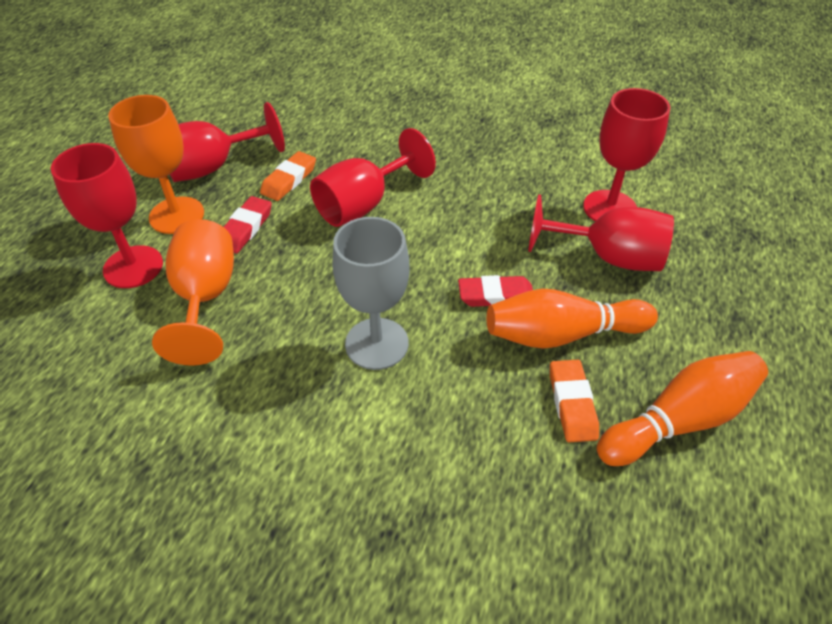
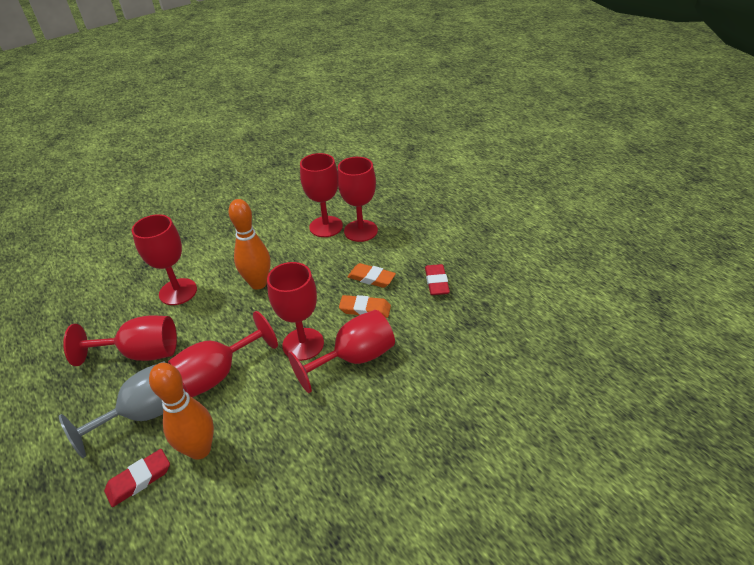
orange goblet: [108,95,204,234] [152,219,234,366] = 2 -> none = 0
red goblet: [51,143,163,288] [170,102,285,182] [310,128,436,227] [528,194,674,271] [583,88,670,221] = 5 -> [63,315,177,366] [132,214,197,305] [168,311,278,397] [267,262,324,361] [288,310,395,393] [300,153,343,237] [337,157,378,242] = 7

